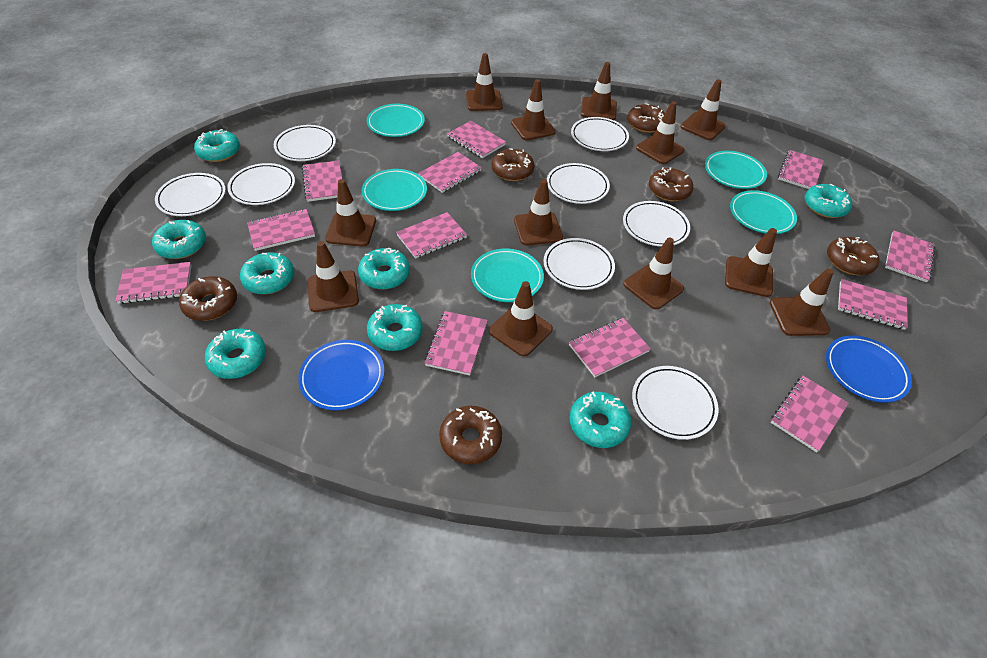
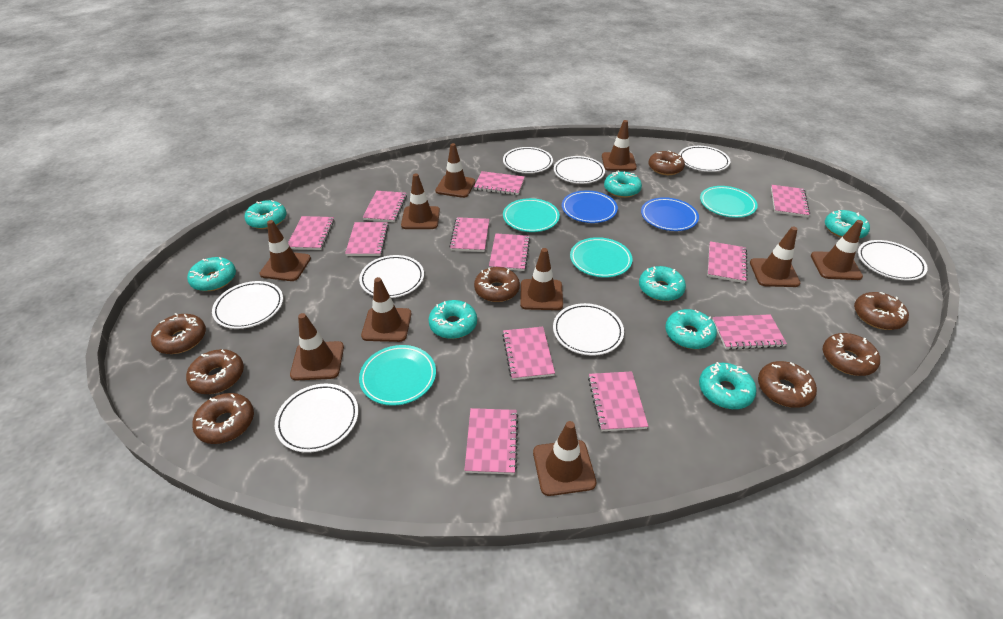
brown donut: [179,276,237,321] [439,406,502,464] [491,148,535,181] [627,103,665,133] [649,167,694,201] [827,237,880,275] = 6 -> [151,313,206,354] [186,349,244,394] [192,393,254,444] [474,267,520,302] [648,150,685,175] [758,361,817,408] [823,333,880,376] [854,292,909,330] = 8
brown traffic cone: [307,241,359,312] [325,179,376,246] [466,53,503,111] [489,281,553,356] [511,79,556,140] [514,179,563,246] [581,62,617,120] [623,238,684,310] [636,101,685,164] [680,79,726,140] [725,228,777,297] [770,268,834,336] = 12 -> [259,220,311,281] [290,313,344,380] [361,277,411,342] [401,174,440,229] [435,143,475,198] [520,248,563,310] [533,421,596,496] [602,120,637,171] [750,227,800,287] [811,220,863,280] = 10
turquoise plate: [362,169,427,211] [367,104,425,137] [471,248,544,302] [705,151,767,189] [730,190,797,234] = 5 -> [359,345,436,406] [503,198,560,232] [570,237,633,278] [700,186,758,218] = 4

